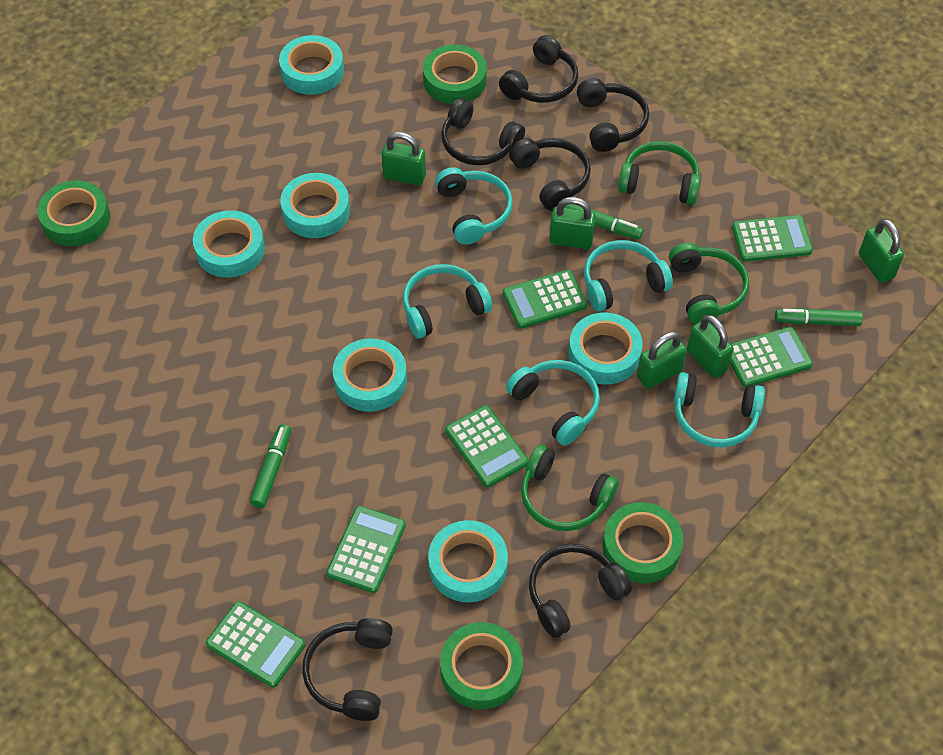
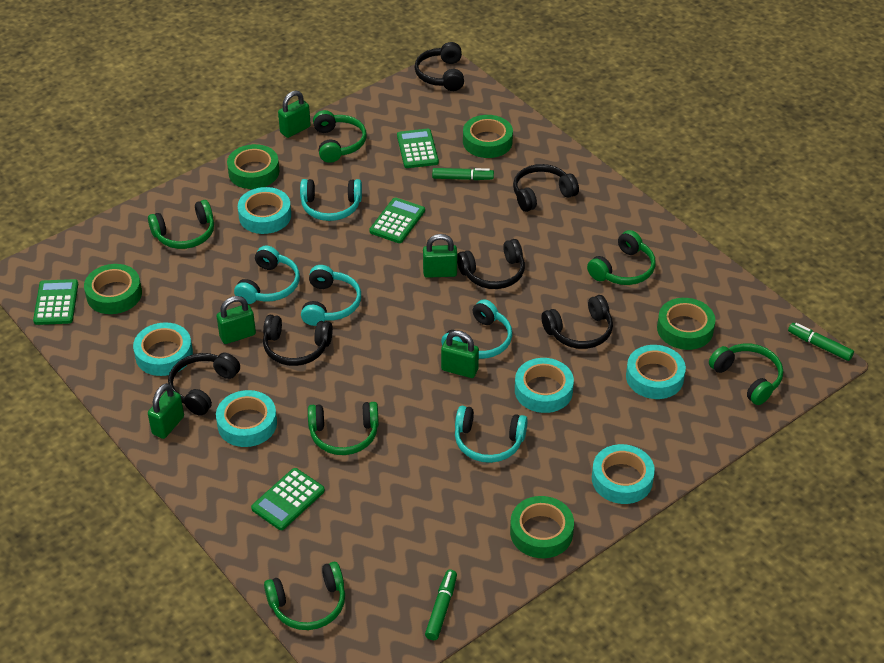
green calculator: [206,601,305,687] [327,506,406,593] [445,405,528,487] [503,270,587,328] [730,327,813,387] [732,215,813,262] = 6 -> [33,279,78,325] [251,468,325,530] [369,197,425,243] [397,129,439,168] = 4
green headphones: [521,445,619,531] [618,141,701,205] [669,243,749,324] = 3 -> [148,200,214,249] [264,562,345,630] [308,402,379,455] [313,110,367,163] [587,230,656,285] [709,344,783,405] = 6
green tape: [37,180,111,246] [423,45,487,104] [440,622,523,709] [602,502,683,584] = 4 -> [84,264,142,314] [227,144,279,189] [463,115,513,158] [510,496,574,558] [657,298,715,350] = 5

